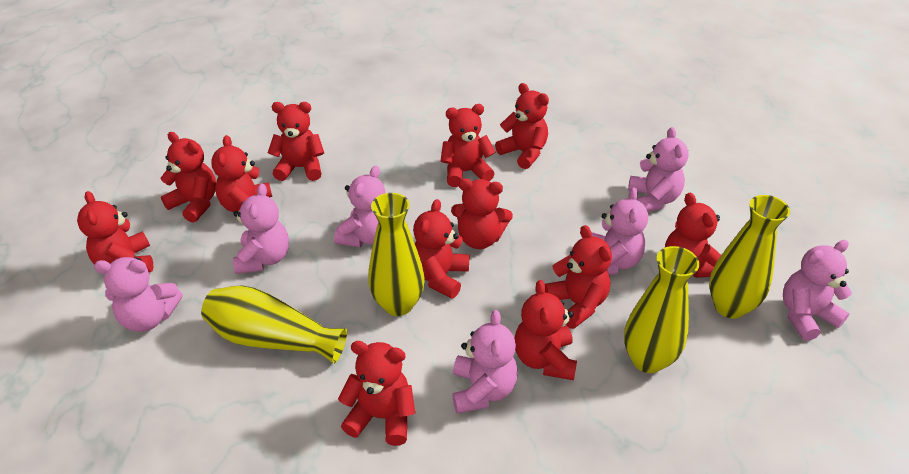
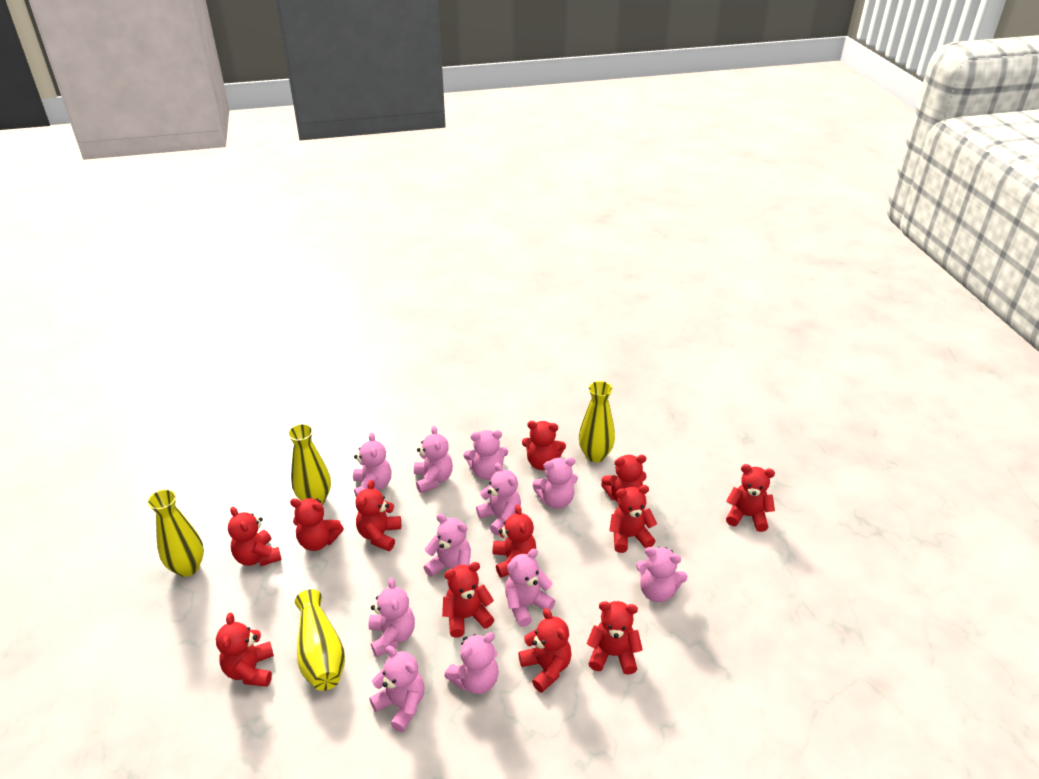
pink teddy bear: [94,257,182,332] [233,183,289,274] [334,166,385,247] [452,310,518,414] [592,187,648,275] [628,127,689,212] [783,240,852,341] = 7 -> [353,432,392,497] [368,577,415,657] [369,646,424,732] [414,426,453,493] [423,514,471,577] [444,632,499,694] [463,430,508,480] [476,463,521,535] [505,549,555,627] [532,457,578,509] [636,547,688,602] = 11

